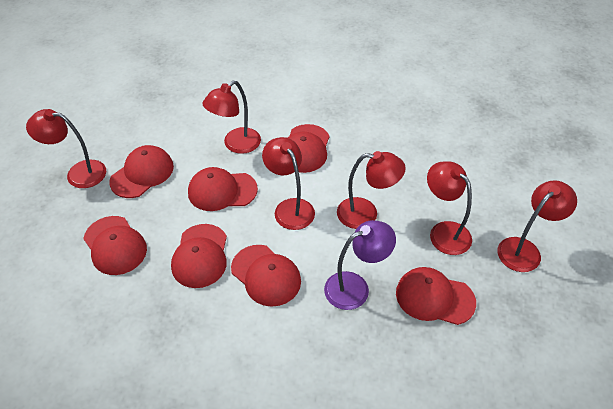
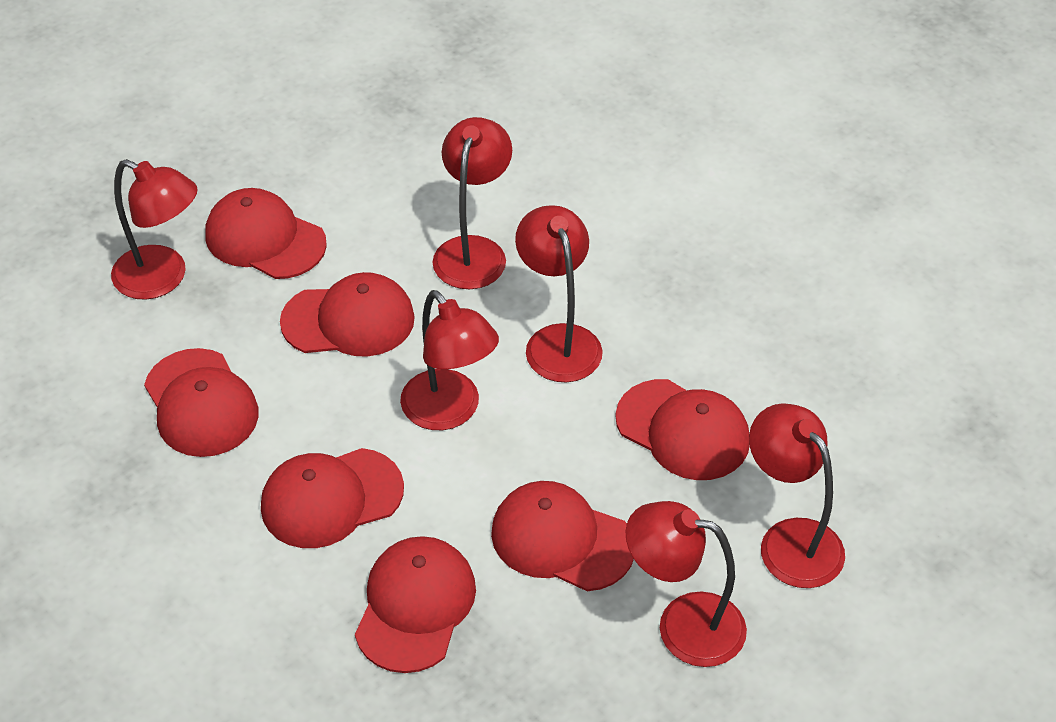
purple lamp: [324,220,396,310] = 1 -> none = 0

